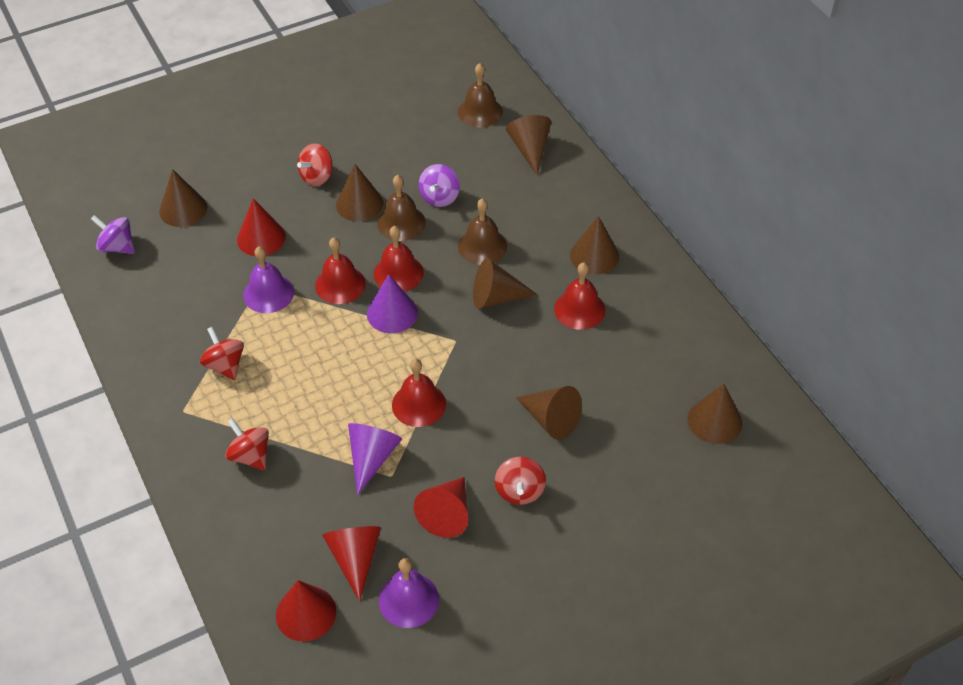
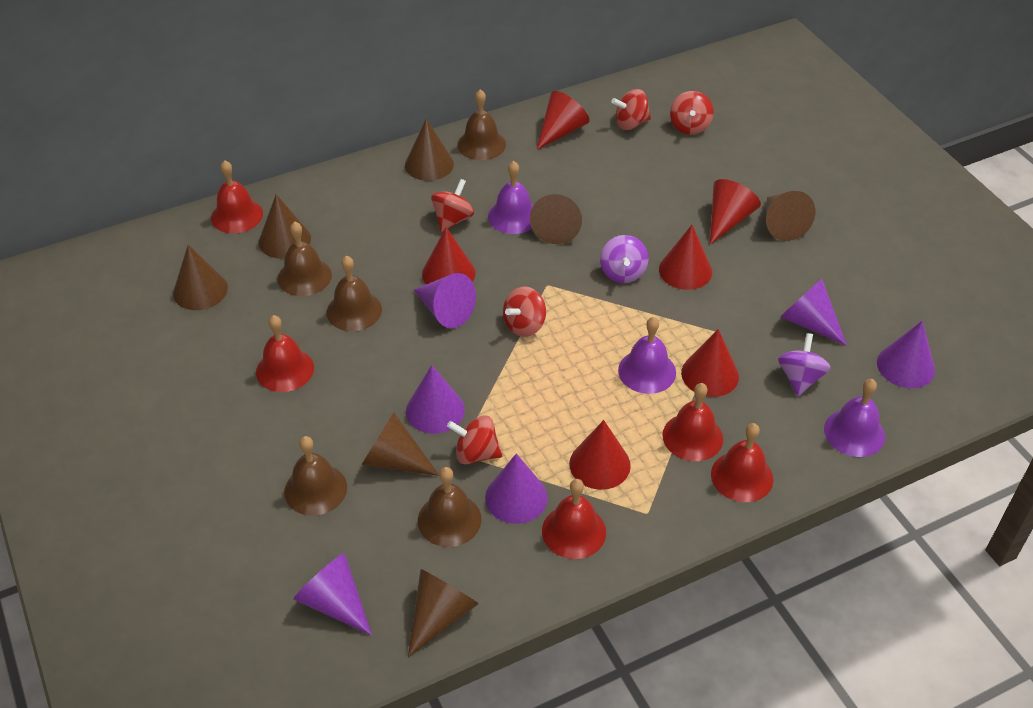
brown bell: [377,175,426,241] [458,63,503,127] [458,199,507,265] = 3 -> [277,222,332,296] [284,436,347,516] [327,256,382,331] [418,467,482,547] [457,89,506,160] = 5
purple bell: [243,246,294,313] [379,558,439,628] = 2 -> [488,161,533,234] [618,317,676,394] [824,379,885,457] = 3
purple cone: [348,423,402,495] [367,274,418,333] = 2 -> [294,553,372,636] [406,365,465,434] [414,273,476,328] [485,453,548,524] [780,279,847,346] [877,321,935,388] = 6
red bell: [315,237,366,304] [374,226,424,292] [392,359,446,427] [554,262,605,330] = 4 -> [211,160,263,233] [256,315,314,392] [542,479,606,559] [662,383,723,461] [711,423,773,502] = 5
red cone: [237,198,286,256] [276,580,336,642] [322,526,381,602] [414,477,468,538] = 4 -> [422,227,475,284] [536,91,589,150] [569,420,631,490] [659,225,712,290] [681,329,739,397] [710,179,761,244] = 6
red spinning top: [200,327,244,380] [225,418,269,470] [297,143,333,186] [495,457,546,505] = 4 -> [431,179,474,232] [447,415,503,464] [503,286,546,337] [611,89,651,130] [670,91,713,135] = 5

